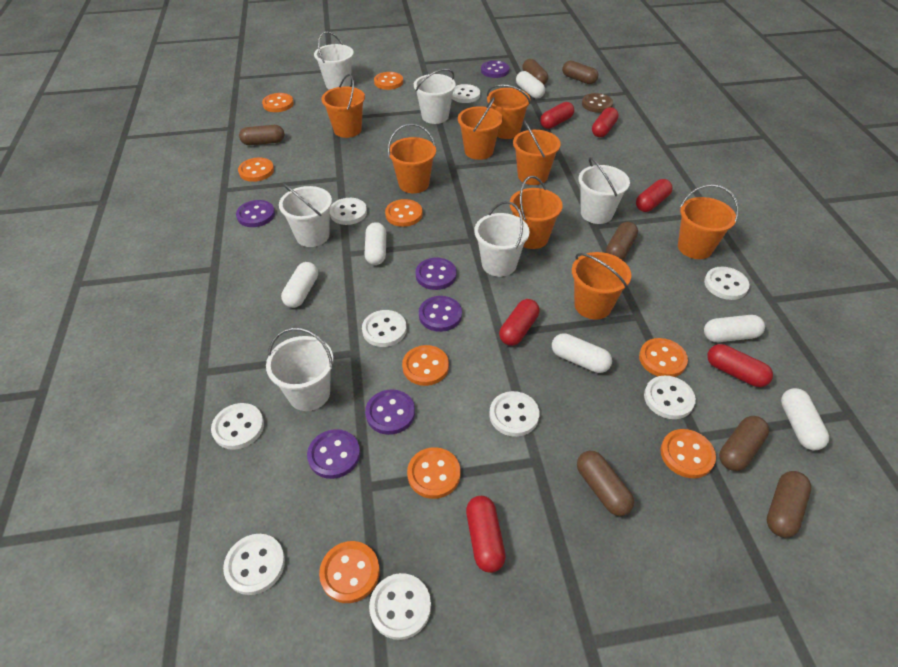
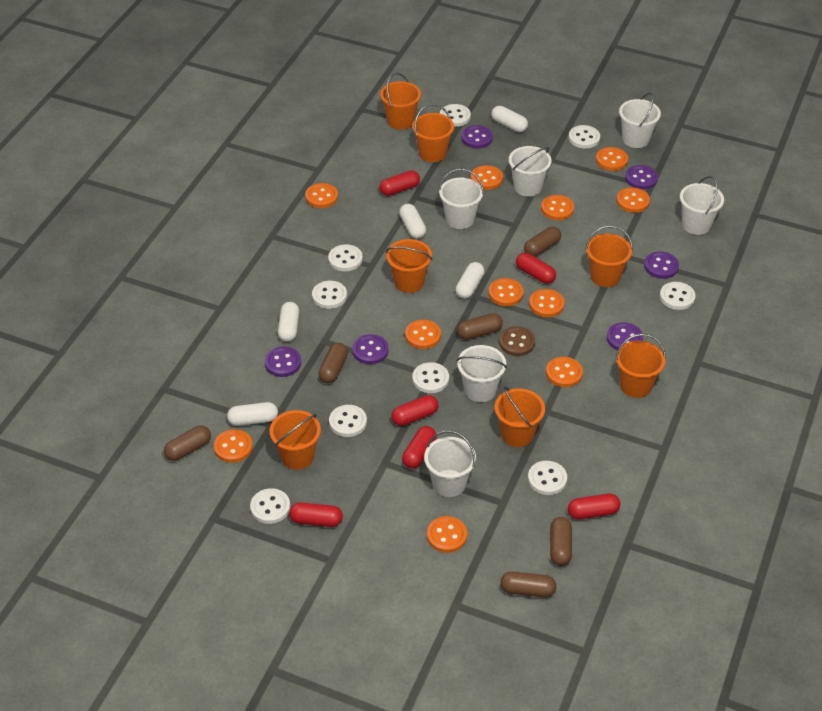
brown capsule: [239,125,284,145] [523,59,548,85] [562,60,598,84] [577,451,634,516] [606,222,638,260] [719,416,769,471] [767,471,811,538] = 7 -> [164,425,211,461] [318,343,348,383] [457,313,503,340] [500,572,556,597] [524,226,561,257] [550,517,572,566] = 6
orange bucket: [321,74,365,138] [388,124,436,193] [458,97,503,160] [487,84,531,139] [510,176,563,249] [513,120,561,185] [572,252,631,320] [678,184,739,259] = 8 -> [270,410,321,470] [380,72,421,130] [386,239,432,293] [412,104,454,162] [495,386,545,447] [585,225,633,287] [615,334,666,398] = 7
orange button: [238,158,274,182] [262,93,294,112] [319,541,380,603] [374,72,403,90] [385,199,423,227] [402,345,449,386] [407,447,461,499] [639,338,688,377] [660,429,716,478] = 9 -> [214,429,253,463] [305,183,338,208] [405,320,441,349] [427,516,467,553] [471,165,503,190] [489,278,524,306] [529,289,565,317] [541,195,574,220] [546,357,583,387] [596,147,628,171] [617,187,650,213] = 11
white capsule: [281,262,318,308] [364,222,386,265] [516,71,545,98] [552,333,612,373] [704,315,765,342] [781,388,829,450] = 6 -> [227,402,278,426] [278,302,299,342] [399,204,426,239] [456,262,484,299] [491,106,528,132] = 5

